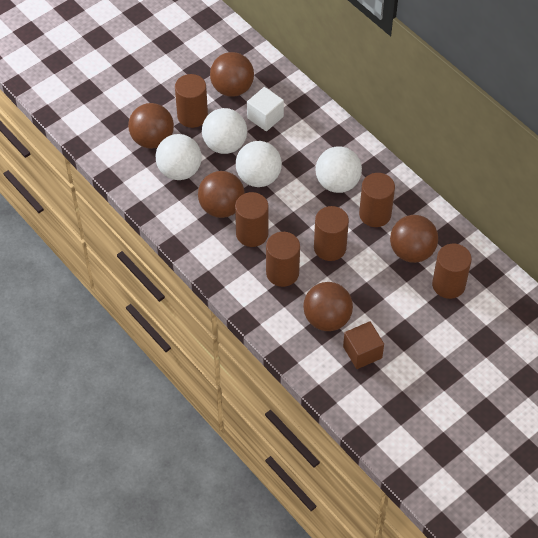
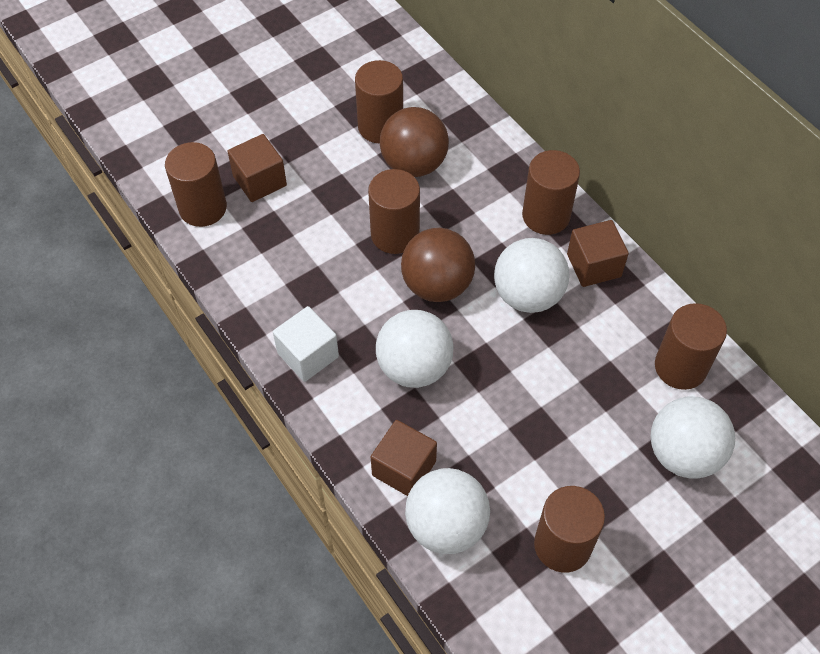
brown ball: [128,103,174,149] [198,171,245,218] [210,52,254,97] [303,282,353,331] [390,215,438,263] = 5 -> [380,107,449,177] [401,228,475,302] = 2
brown cube: [343,321,384,369] = 1 -> [227,134,287,202] [371,420,437,496] [567,220,629,287] = 3

